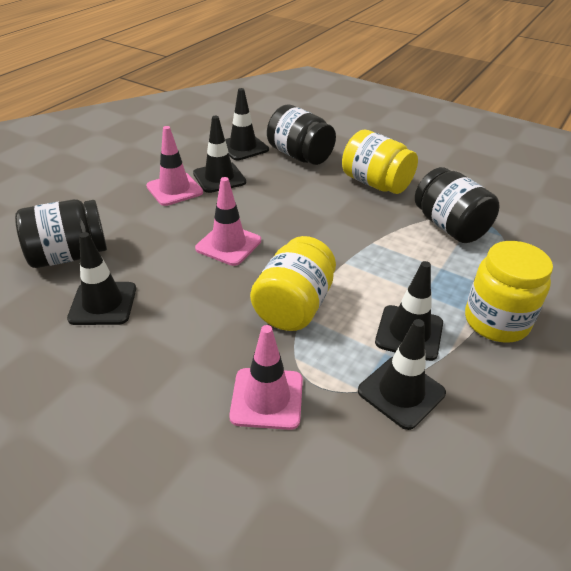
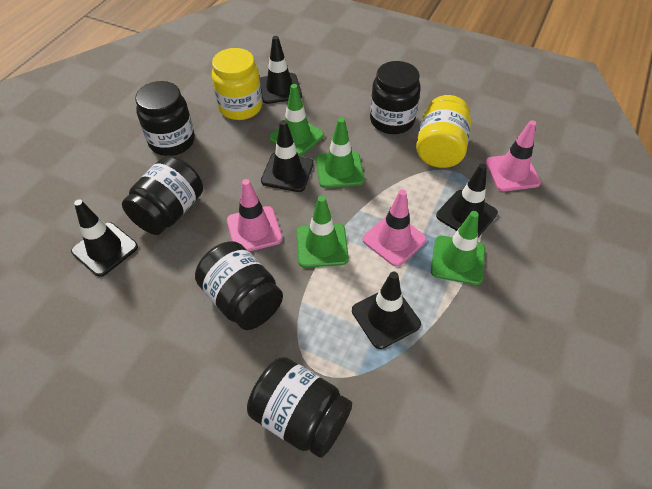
black jar: [15,199,107,268] [267,105,336,165] [415,167,499,243] = 3 -> [122,156,203,235] [135,81,195,156] [195,241,283,330] [247,357,352,458] [370,61,420,134] = 5
green traffic cone: none = 0 -> [269,84,324,156] [296,196,349,268] [316,118,364,188] [431,211,485,285] = 4
yellow jar: [250,236,336,331] [342,130,418,194] [465,241,553,343] = 3 -> [212,48,262,120] [416,95,471,168] = 2

